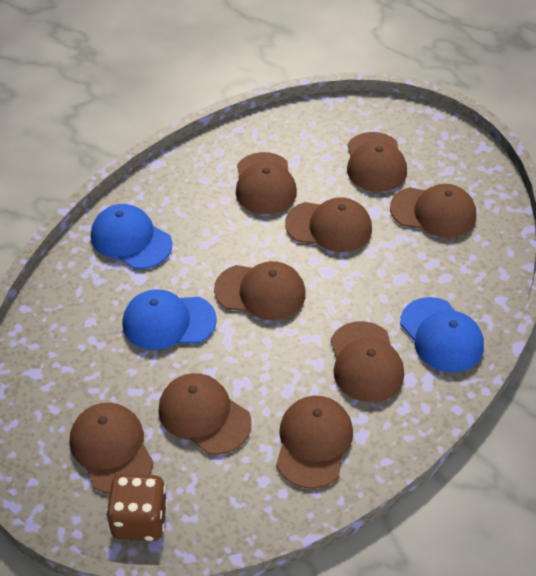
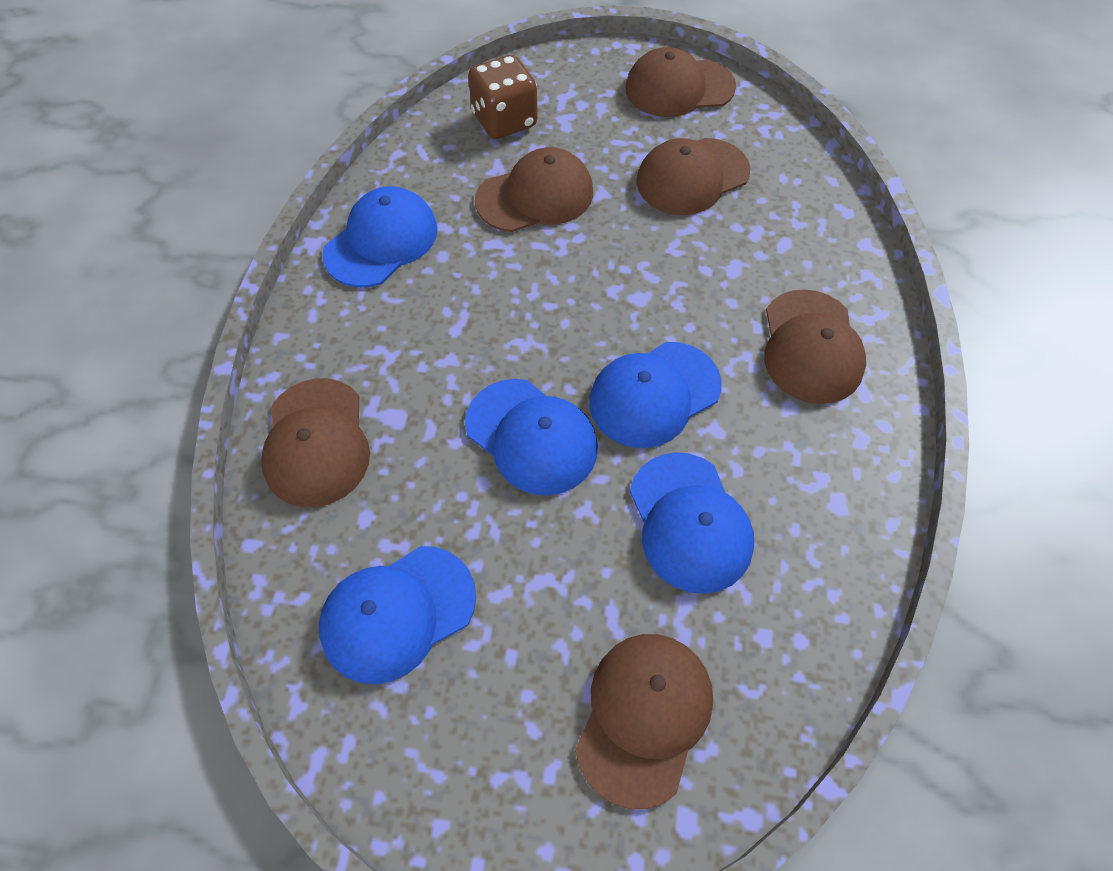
blue cap: [91,204,172,269] [122,289,217,350] [400,297,484,373] = 3 -> [319,546,476,684] [322,186,438,288] [465,379,598,496] [589,342,722,448] [630,452,754,594] = 5
brown cap: [70,403,154,494] [158,373,252,455] [214,261,306,320] [236,152,297,214] [276,396,353,489] [285,197,372,252] [331,321,404,402] [347,132,407,192] [390,184,476,238] = 9 -> [261,378,370,507] [475,147,593,232] [575,634,713,809] [625,47,736,117] [637,138,750,215] [764,289,866,404] = 6

